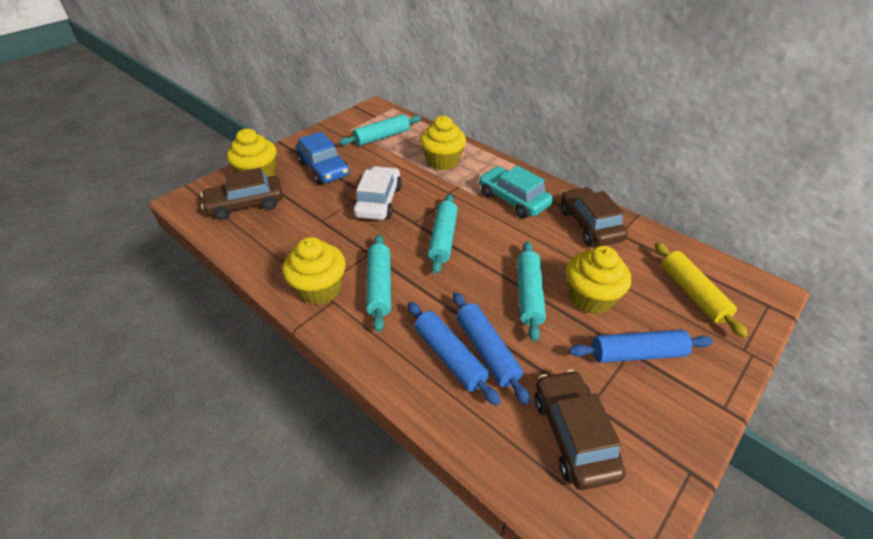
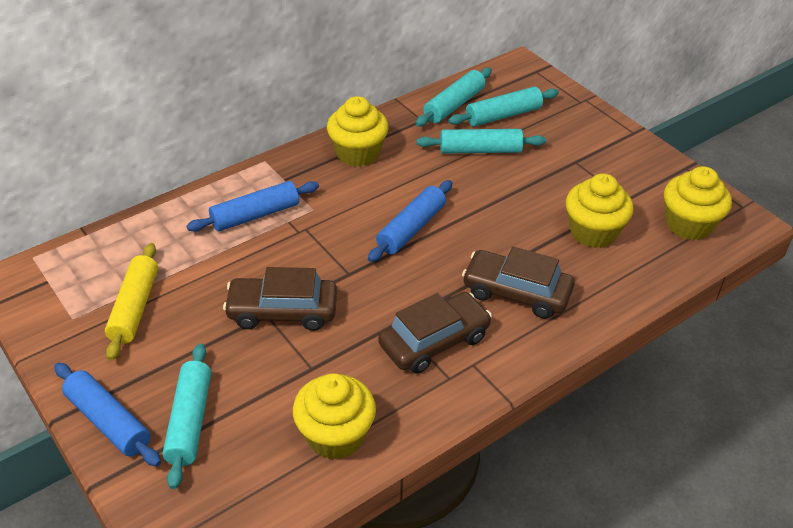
blue car: [296,132,349,184] = 1 -> none = 0
turquoise car: [479,166,553,218] = 1 -> none = 0
white car: [353,166,402,220] = 1 -> none = 0

